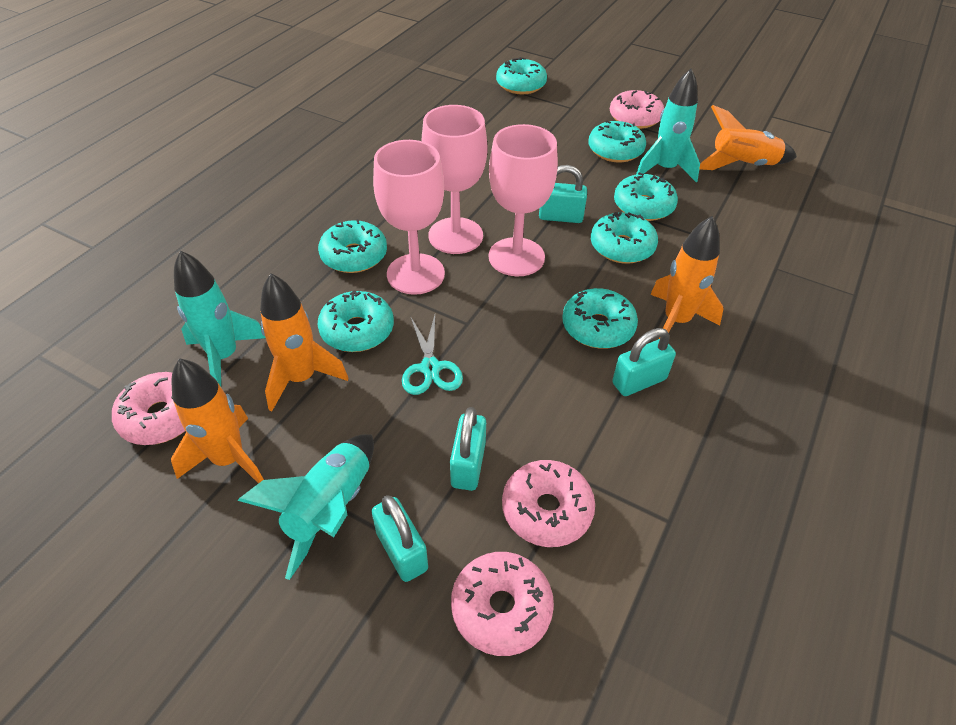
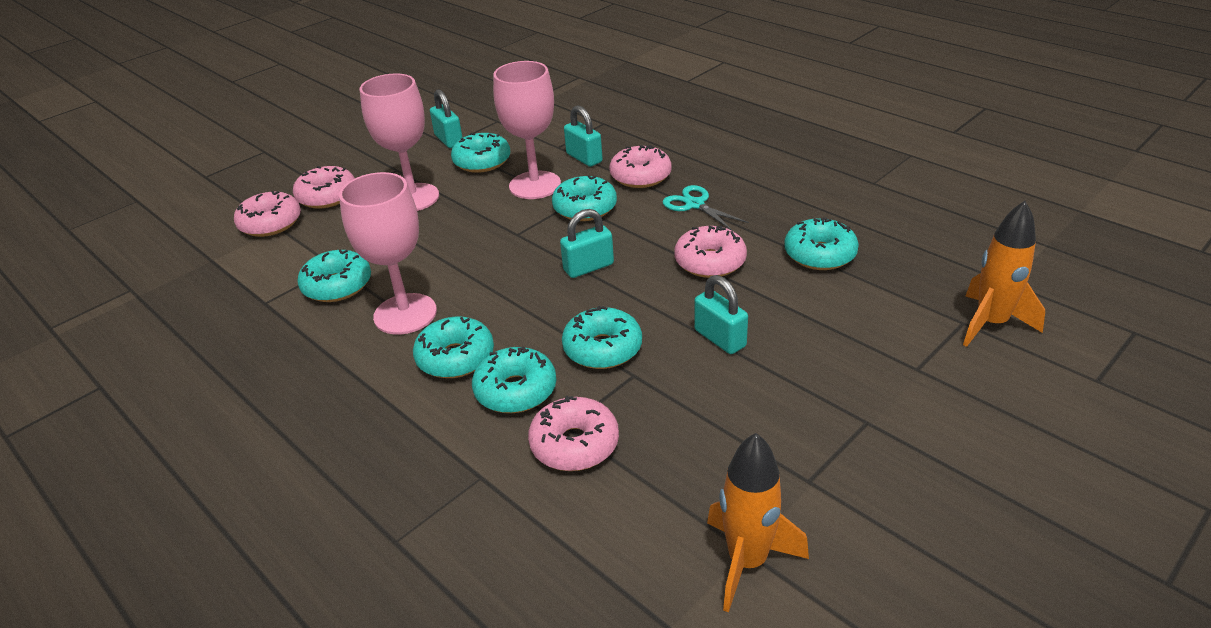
orange rocket: [171,358,264,484] [260,274,348,411] [650,216,724,339] [699,105,797,170] = 4 -> [707,433,809,612] [963,201,1045,347] = 2
pink donut: [112,372,185,445] [451,552,554,656] [502,460,595,547] [610,90,664,129] = 4 -> [234,191,301,237] [293,166,355,209] [528,396,619,471] [609,145,671,188] [674,226,747,278] = 5
turquoise rocket: [174,250,265,387] [237,434,374,580] [636,69,700,182] = 3 -> none = 0

